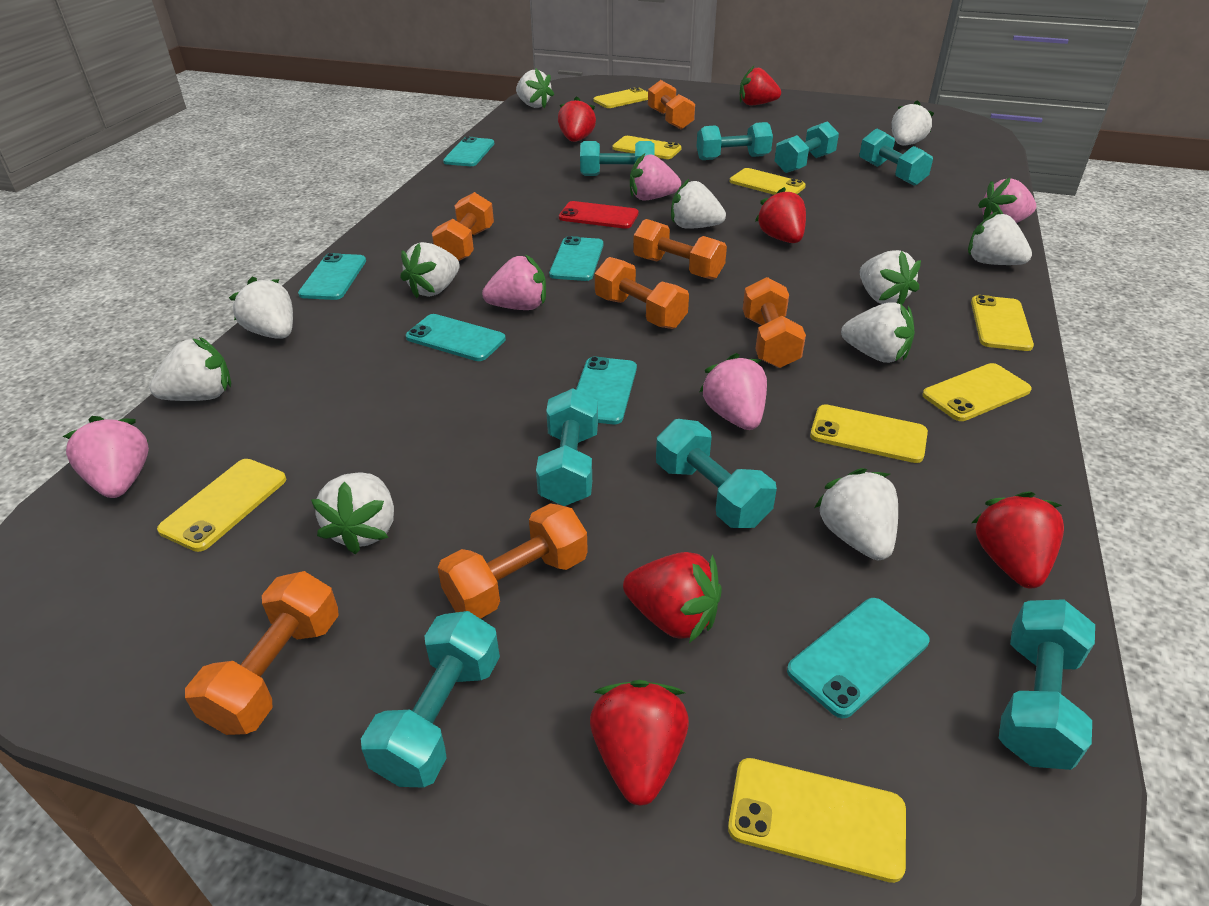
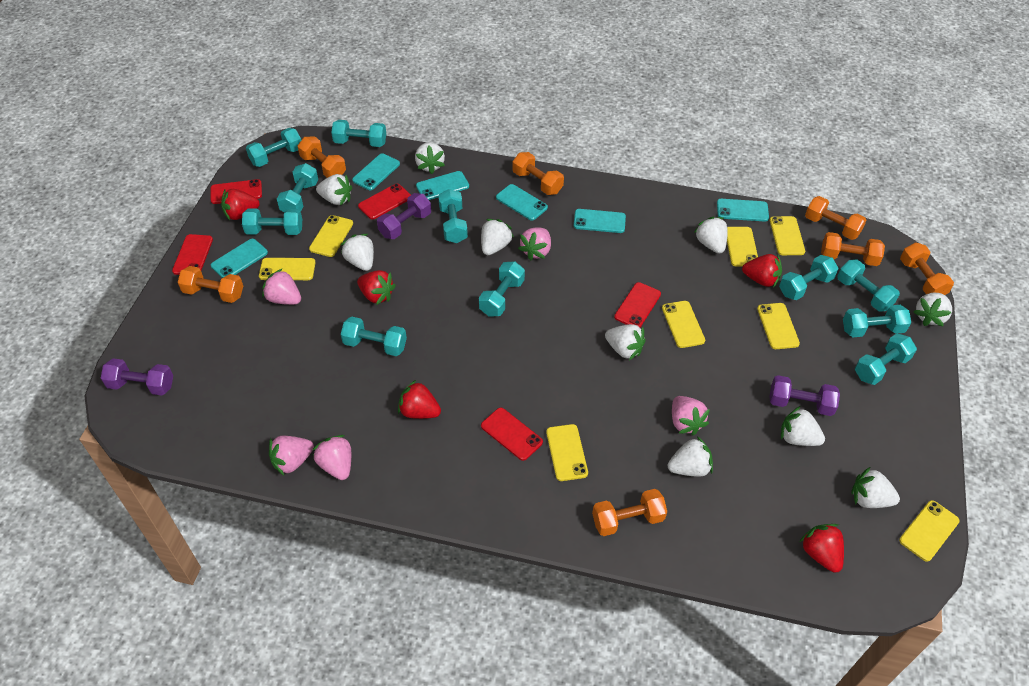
purple dumbbell: none = 0 -> [101,358,173,395] [377,193,431,239] [769,375,840,416] = 3
red phone: [559,201,638,229] = 1 -> [172,234,213,275] [210,179,262,204] [358,184,411,219] [481,407,543,461] [614,282,661,327] = 5
red strawberry: [558,96,596,142] [590,680,689,806] [623,552,722,643] [740,66,781,105] [755,187,806,243] [972,492,1064,588] = 6 -> [221,189,260,220] [357,270,396,305] [398,380,441,419] [742,254,782,288] [799,524,844,573] = 5
turquoise dumbbell: [361,611,500,788] [536,388,598,506] [580,141,655,176] [656,419,777,528] [697,122,773,160] [775,121,839,173] [859,129,933,186] [999,599,1095,770] = 8 -> [242,209,302,235] [246,128,301,167] [277,163,318,213] [331,120,386,147] [341,317,407,356] [438,189,468,243] [479,261,525,316] [779,255,838,300] [837,260,900,312] [843,305,911,337] [855,333,917,385] = 11
white strawberry: [150,337,231,401] [229,277,293,339] [311,472,394,555] [400,242,460,298] [516,69,554,108] [671,179,726,229] [814,468,898,560] [841,302,914,363] [860,250,921,304] [891,100,934,145] [968,211,1032,265] = 11 -> [316,174,352,206] [341,234,374,271] [415,142,445,174] [481,219,514,255] [605,324,646,360] [668,436,713,477] [694,217,728,254] [781,406,825,446] [851,467,900,508] [914,293,952,326] = 10

